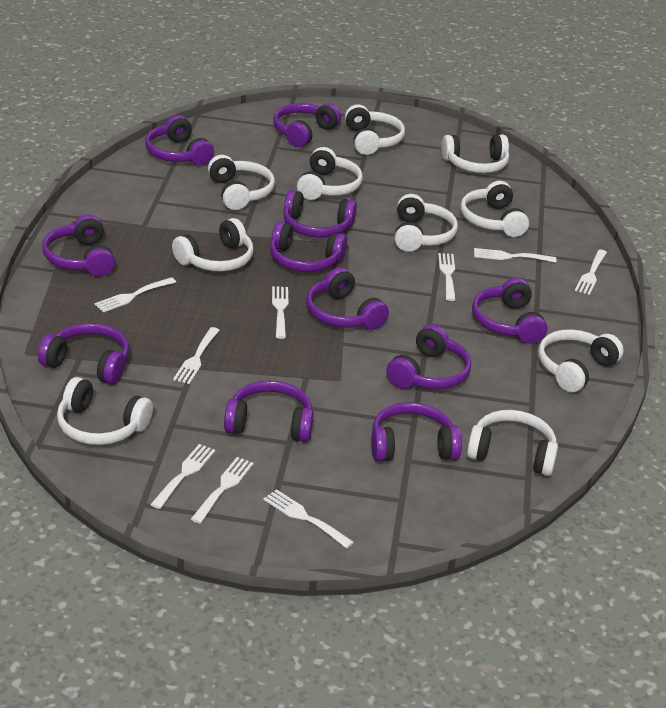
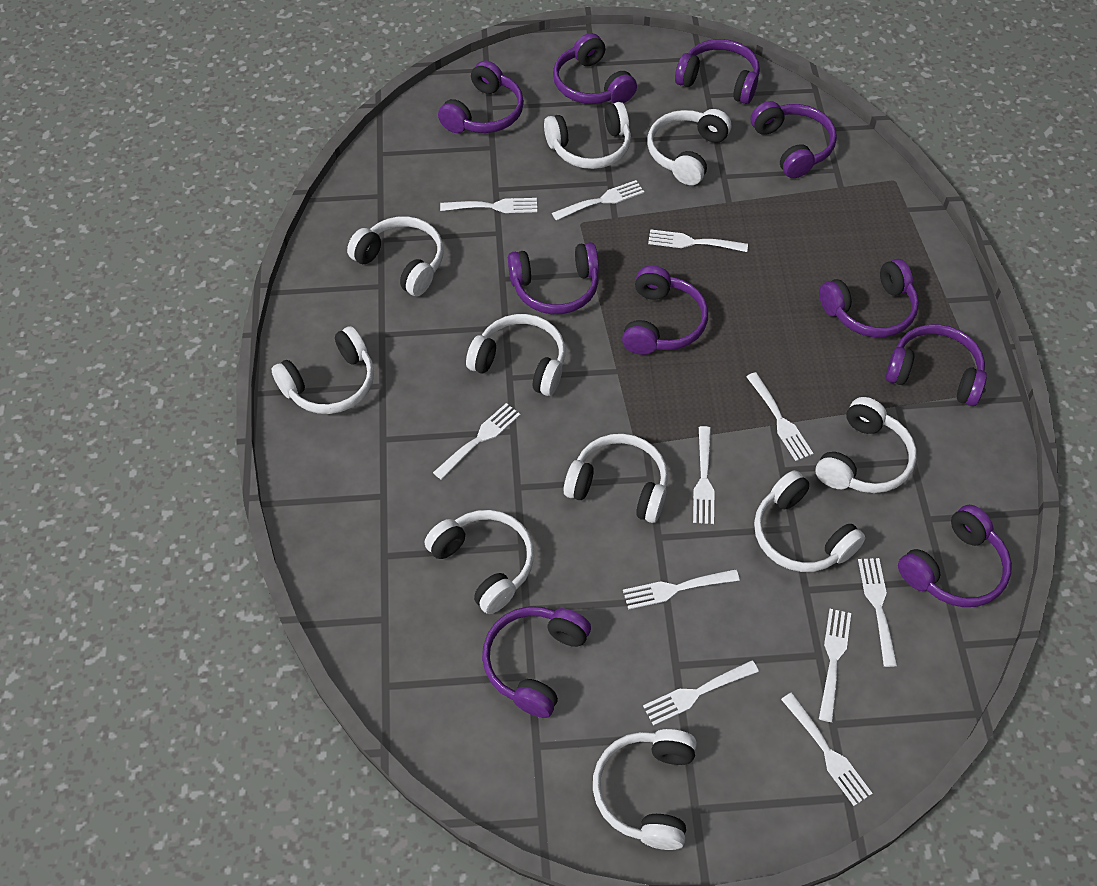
purple headphones: [38,323,129,385] [42,215,115,276] [145,115,214,166] [224,380,314,442] [270,221,347,272] [273,103,341,147] [284,190,357,238] [306,267,389,330] [371,402,462,462] [386,324,471,389] [472,278,547,344] = 11 -> [438,60,524,133] [482,606,591,718] [508,242,599,314] [553,33,637,104] [622,265,708,355] [675,39,760,104] [751,101,837,178] [819,259,919,337] [885,324,987,406] [898,505,1012,607] = 10
white fork: [94,277,176,312] [150,444,215,509] [173,327,219,384] [191,457,254,523] [264,489,354,548] [272,286,289,339] [438,253,456,301] [474,248,556,263] [575,249,607,295] = 9 -> [433,403,521,480] [440,198,537,213] [552,180,644,221] [623,569,740,610] [643,660,759,726] [648,229,748,252] [693,426,714,524] [746,372,813,461] [781,693,873,806] [819,609,851,722] [858,558,897,667] = 11

